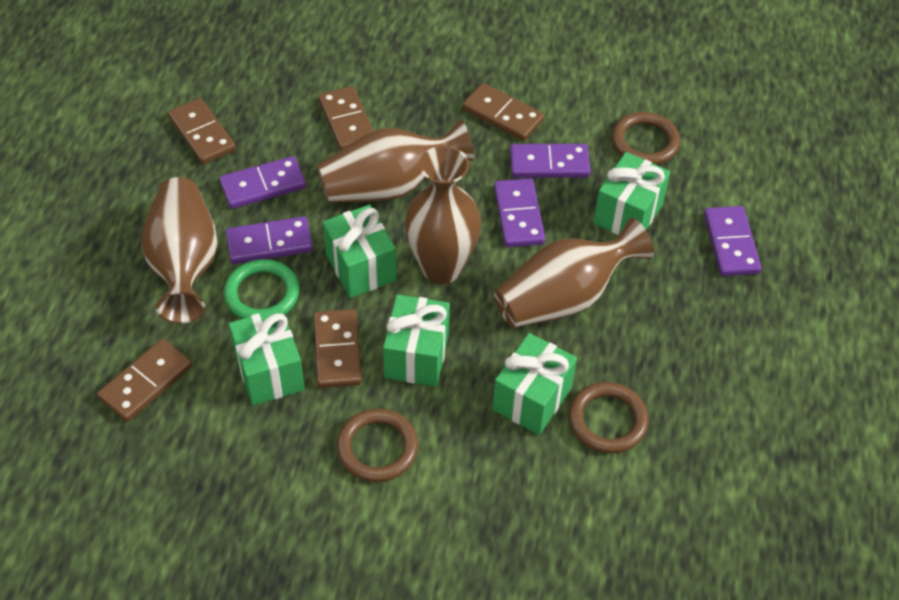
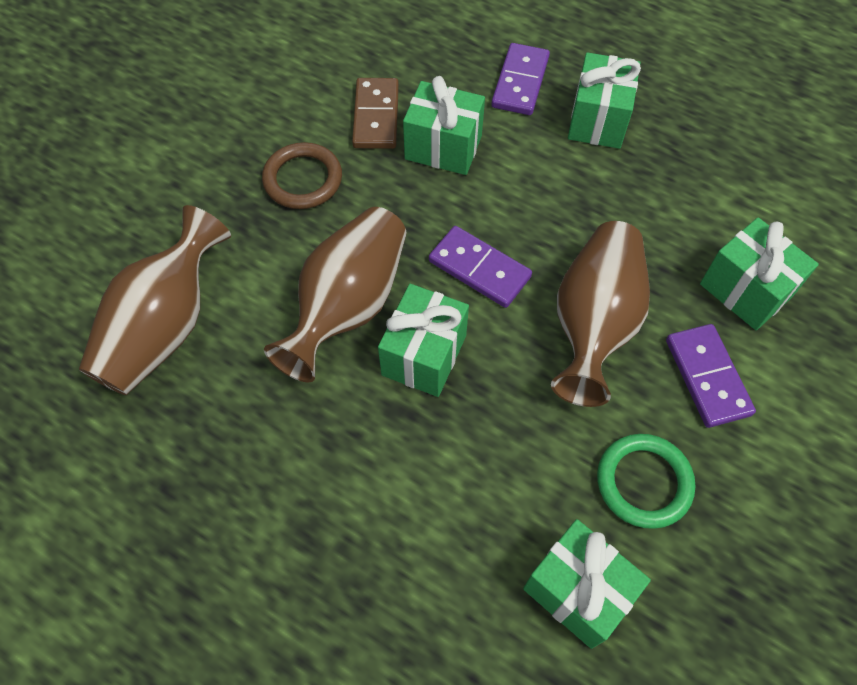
brown domino: [97,339,192,422] [168,98,236,164] [314,309,362,388] [318,86,374,150] [462,83,544,141] = 5 -> [352,78,399,149] = 1
brown ring: [337,408,419,482] [569,382,649,453] [612,112,680,165] = 3 -> [262,142,342,209] = 1
brown vase: [141,177,218,324] [317,119,474,203] [405,146,481,284] [494,218,654,328] = 4 -> [79,205,231,395] [264,207,406,382] [551,221,650,407] = 3
purple domino: [219,156,306,209] [226,216,313,264] [494,178,545,247] [510,144,590,178] [704,206,761,276] = 5 -> [429,226,532,308] [491,43,550,115] [666,324,756,428] = 3

